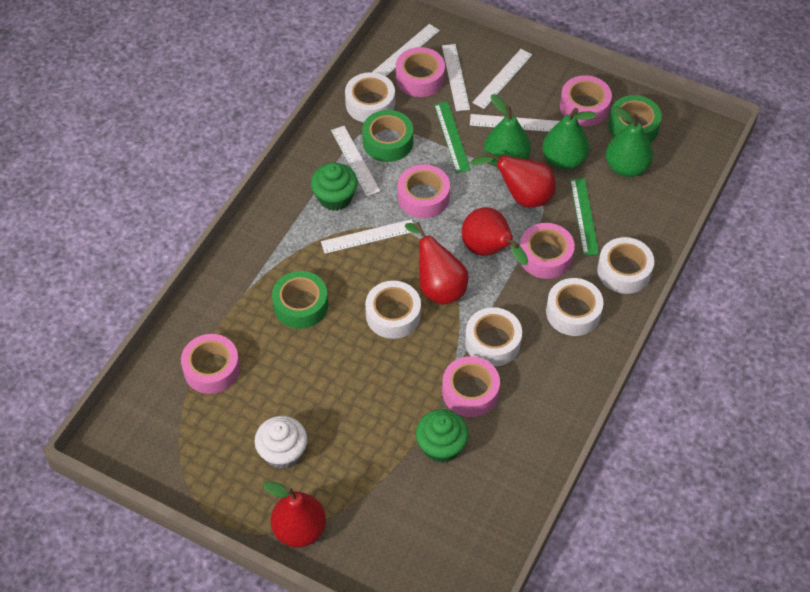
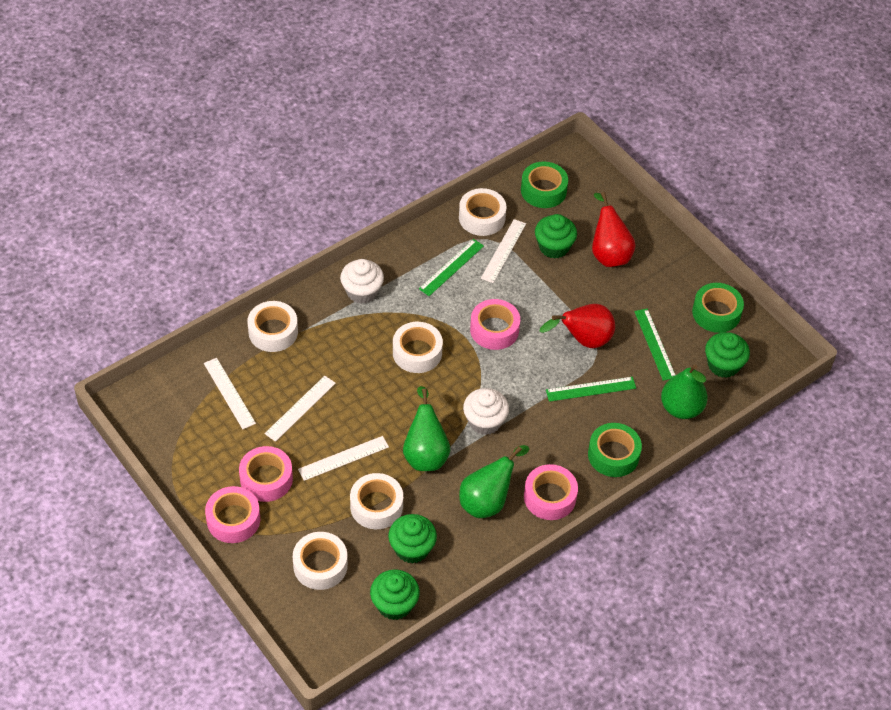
green cupcake: [311,163,358,211] [416,410,469,463] = 2 -> [370,569,420,620] [388,514,437,564] [535,214,577,259] [705,332,750,378] = 4
green ruler: [434,102,471,173] [570,178,599,255] = 2 -> [419,239,484,296] [546,377,636,402] [634,309,675,381] = 3
pink tape: [181,334,240,394] [396,47,445,97] [398,164,450,218] [442,356,500,417] [520,223,575,279] [560,75,612,126] = 6 -> [205,486,260,543] [239,446,293,502] [470,299,520,350] [524,464,578,520] = 4
red pear: [263,482,326,547] [405,222,469,305] [461,207,528,265] [470,152,556,208] = 4 -> [539,304,615,348] [592,192,636,267] = 2
white cupcake: [255,416,307,469] = 1 -> [340,259,384,304] [463,388,509,435] = 2
white ruler: [321,219,413,254] [331,126,380,196] [372,24,440,76] [442,44,470,111] [470,114,560,132] [472,49,532,109] = 6 -> [204,358,256,429] [264,376,336,442] [298,436,389,481] [481,219,526,283] = 4

